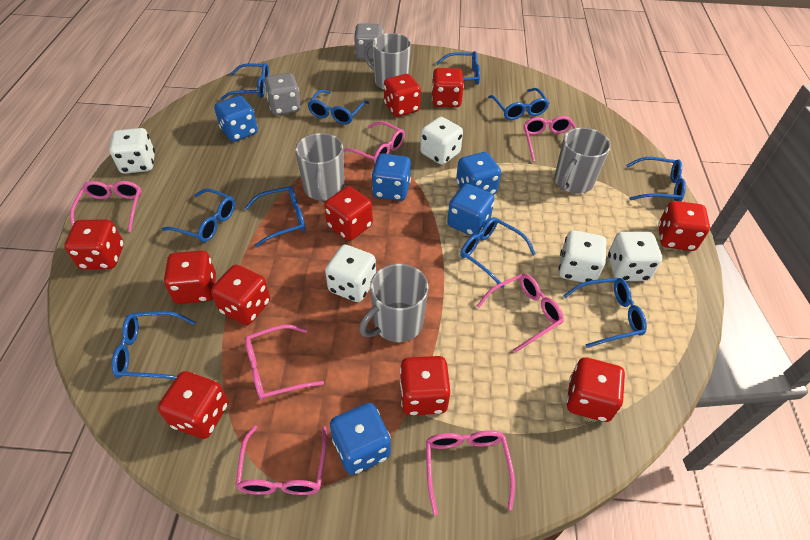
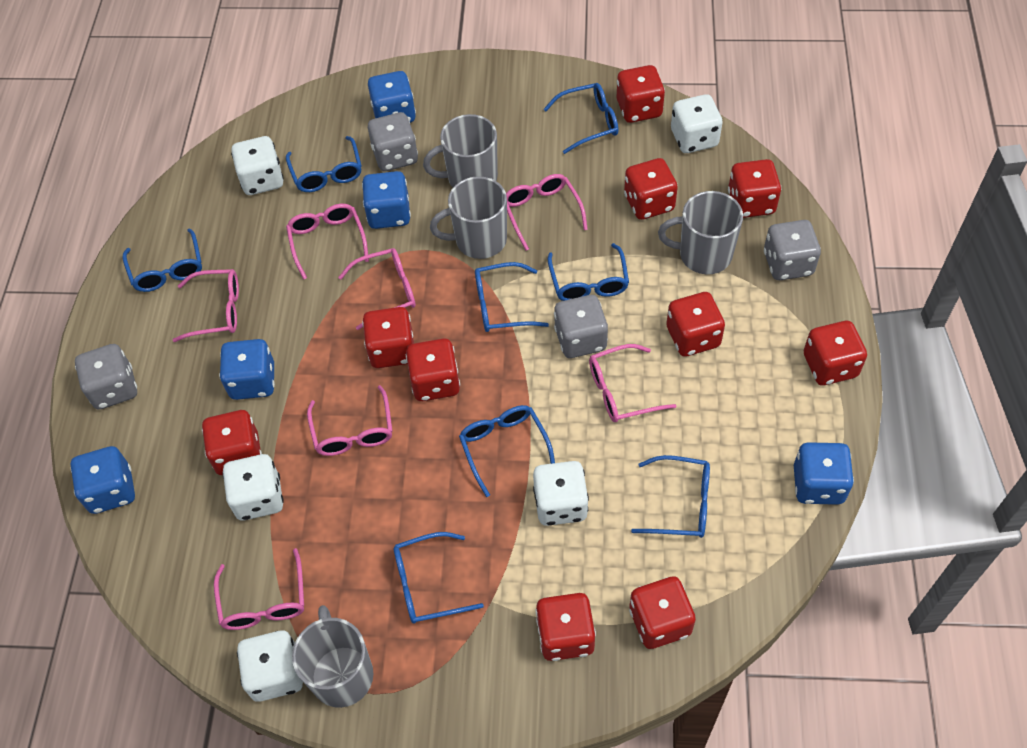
blue glasses: [112,311,196,379] [162,188,235,242] [221,63,269,100] [244,186,306,247] [307,89,369,125] [436,51,480,85] [460,217,536,288] [488,88,549,120] [563,278,647,348] [626,157,686,202] = 10 -> [123,228,202,292] [286,136,362,192] [394,532,484,624] [459,405,555,497] [475,262,549,332] [544,83,618,154] [548,243,629,301] [631,455,710,538] = 8
grey dice: [264,73,301,115] [354,23,383,60] = 2 -> [75,344,137,409] [368,112,418,171] [554,295,608,358] [764,220,821,280] = 4

